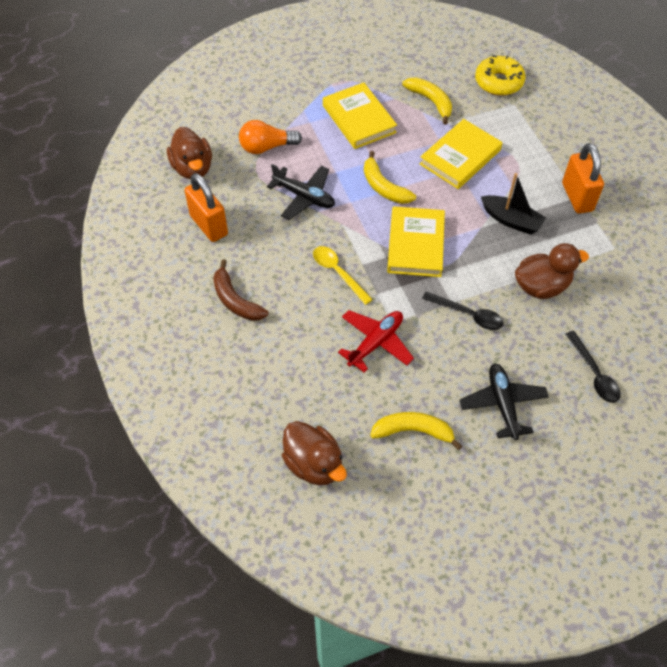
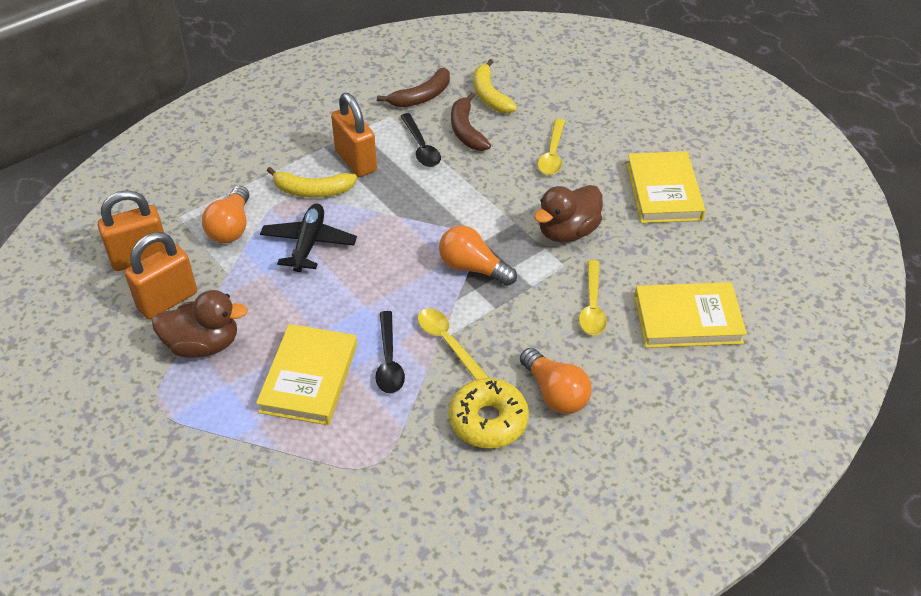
black boat: [481,173,546,235] = 1 -> none = 0
black plane: [267,164,335,220] [459,364,549,440] = 2 -> [260,203,357,272] = 1
brown banana: [213,260,268,321] = 1 -> [377,67,450,107] [451,92,491,151] = 2
brown duck: [167,127,212,179] [282,421,347,485] [515,243,589,299] = 3 -> [152,290,248,358] [534,185,603,243] = 2
orange light bulb: [239,120,302,154] = 1 -> [202,186,249,243] [439,226,517,286] [520,348,592,414] = 3
orange padlock: [184,173,228,242] [562,143,604,214] = 2 -> [98,190,165,271] [124,232,197,319] [331,93,377,177] = 3
red plane: [338,310,414,373] = 1 -> none = 0
yellow banana: [364,151,416,204] [370,412,462,450] [402,77,452,125] = 3 -> [267,167,357,198] [474,59,517,113] = 2
yellow spoon: [313,246,373,305] = 1 -> [418,308,489,380] [538,119,565,175] [579,260,607,335] = 3

